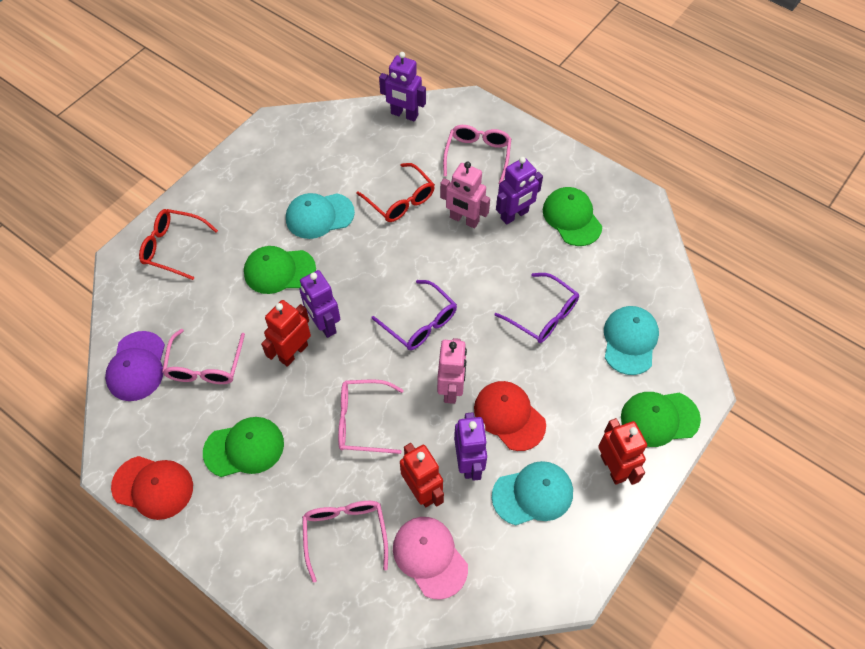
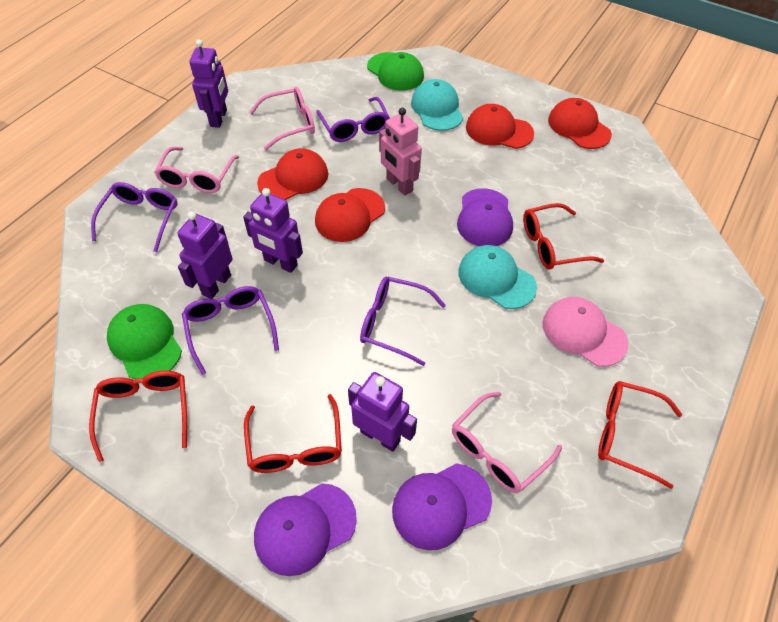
green cap: [203,417,284,477] [244,246,316,294] [543,187,602,246] [621,392,701,447] = 4 -> [107,304,182,379] [367,52,424,91] = 2
pink glasses: [162,329,245,384] [302,501,388,583] [338,379,404,454] [443,125,511,184] = 4 -> [154,147,239,193] [249,87,315,150] [452,392,562,493] = 3
pink robot: [437,338,467,404] [440,162,490,228] = 2 -> [379,108,422,196] = 1
purple cap: [105,331,165,401] = 1 -> [254,483,357,576] [392,463,492,550] [457,188,513,246] = 3
purple glasses: [372,280,457,350] [495,273,579,343] = 2 -> [91,182,177,252] [182,286,279,375] [316,97,390,142] [360,277,446,366] = 4
red cap: [111,456,193,520] [474,381,546,451] = 2 -> [257,148,328,200] [315,188,385,242] [466,104,534,149] [548,98,612,149] = 4
red glasses: [139,209,218,280] [356,163,435,222] = 2 -> [89,370,187,462] [244,394,342,473] [523,203,604,270] [598,381,682,489] = 4
red robot: [261,300,311,367] [400,443,444,507] [598,418,647,485] = 3 -> none = 0
turquoise cap: [286,193,355,239] [492,461,573,525] [604,306,659,375] = 3 -> [411,79,463,131] [458,245,537,309] = 2

